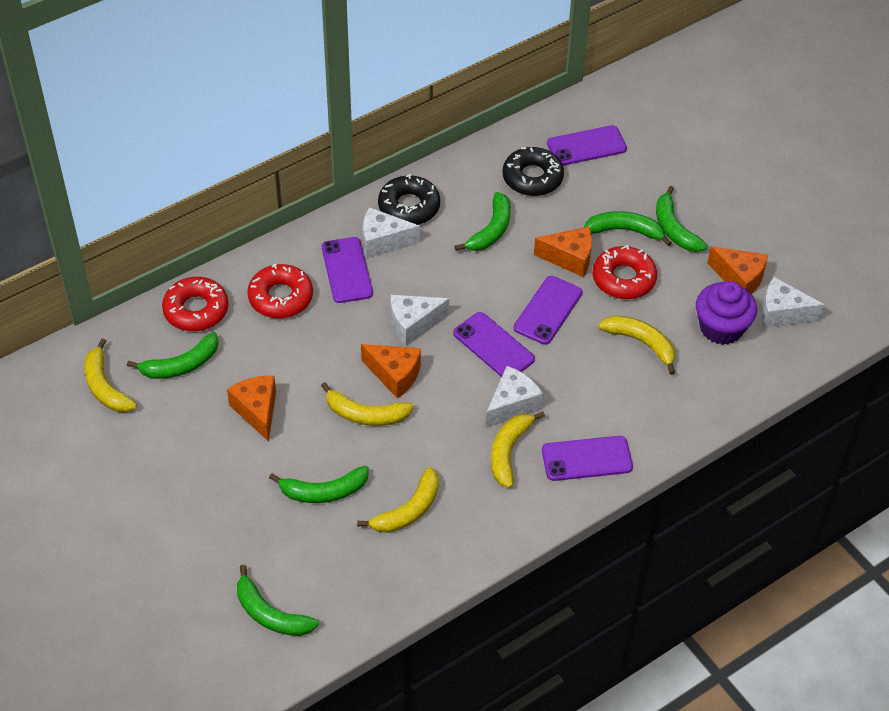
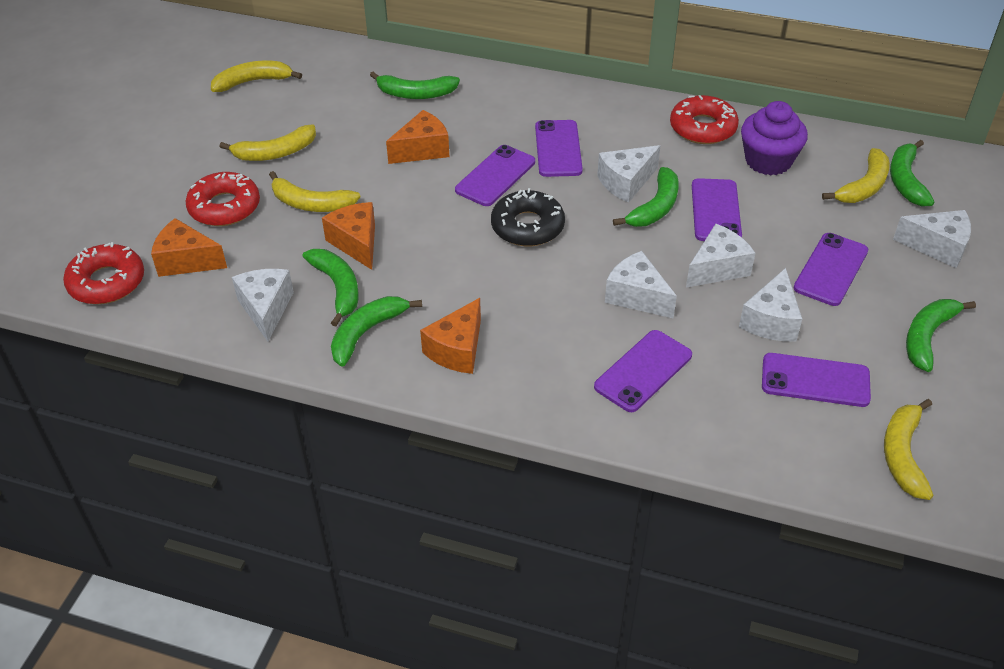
black donut: [378,174,440,225] [503,147,564,196] = 2 -> [491,188,565,246] = 1
purple phone: [322,237,373,303] [453,312,535,377] [514,276,582,345] [542,436,633,481] [547,125,627,166] = 5 -> [455,145,535,206] [535,120,583,177] [594,330,692,412] [692,178,742,241] [762,353,871,407] [794,233,868,306] = 6
white cheese: [363,207,420,258] [391,295,449,346] [486,366,543,428] [761,277,825,328] = 4 -> [232,269,294,341] [597,145,660,203] [605,251,677,318] [686,224,755,288] [739,268,802,342] [893,210,971,268] = 6

